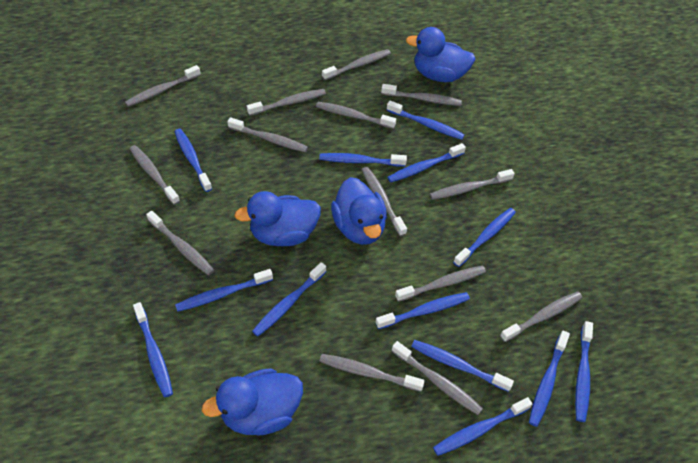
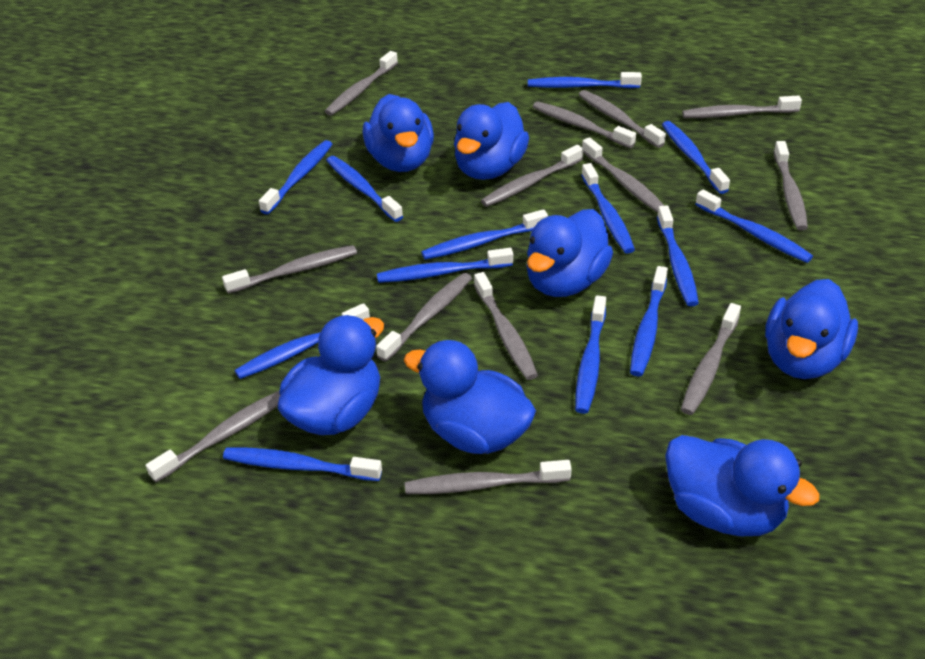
blue duck: [202,368,303,436] [234,191,321,246] [331,177,387,245] [406,27,475,82] = 4 -> [278,315,384,435] [362,94,434,172] [404,340,536,454] [454,102,529,180] [527,209,613,297] [665,435,820,536] [765,279,858,379] = 7
grey toothbrush: [125,65,201,107] [130,145,180,205] [146,211,214,275] [227,117,308,152] [247,89,326,116] [316,102,396,129] [319,354,425,392] [322,49,391,80] [361,167,407,236] [381,84,462,106] [392,341,483,415] [395,266,486,302] [430,169,515,200] [500,291,583,342] = 14 -> [146,390,280,482] [222,245,357,294] [325,51,398,116] [376,273,472,362] [405,460,572,494] [474,272,538,380] [481,145,584,207] [533,101,636,148] [579,90,666,148] [582,137,664,213] [681,303,741,415] [682,96,802,118] [773,141,808,230] = 13

